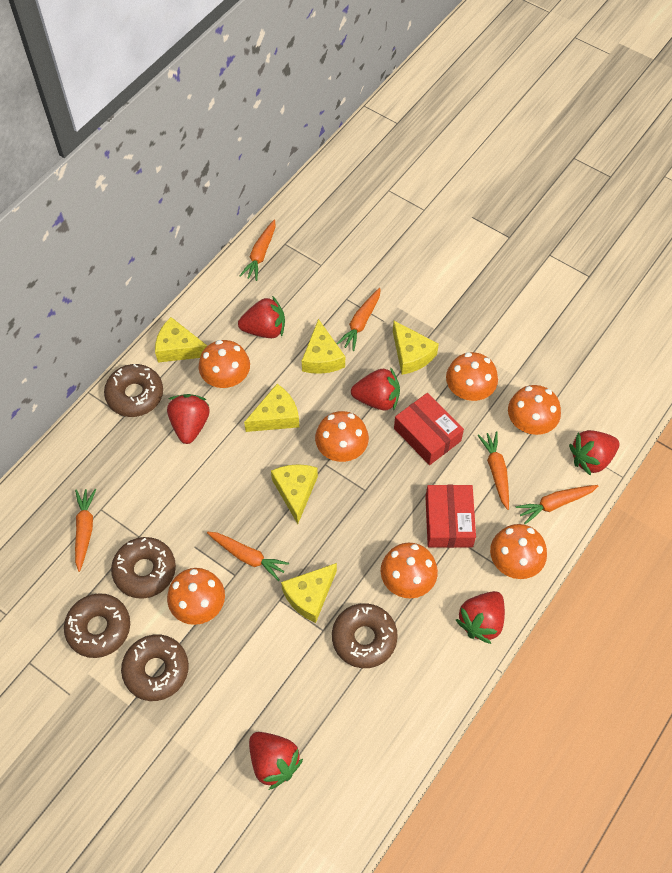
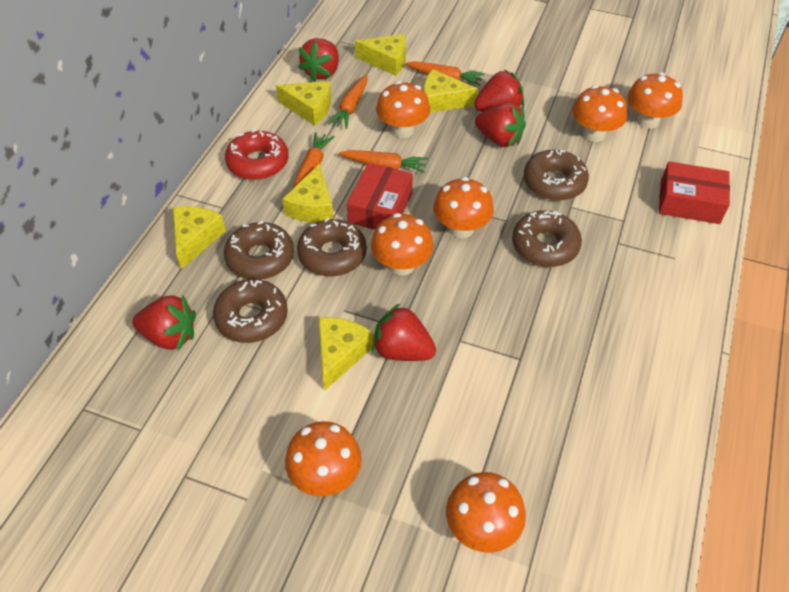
orange carrot: [75,489,96,572] [207,532,289,581] [240,220,275,281] [337,288,381,351] [478,431,509,510] [516,485,598,524] = 6 -> [293,132,335,188] [328,75,368,129] [339,150,428,173] [405,61,485,86] = 4
red donut: none = 0 -> [225,129,288,180] = 1
red strawberry: [167,394,210,444] [238,296,285,338] [249,732,303,790] [351,367,400,411] [456,591,505,644] [569,430,619,476] = 6 -> [132,295,196,351] [298,38,339,82] [372,304,436,361] [474,69,524,112] [475,102,526,147] = 5

